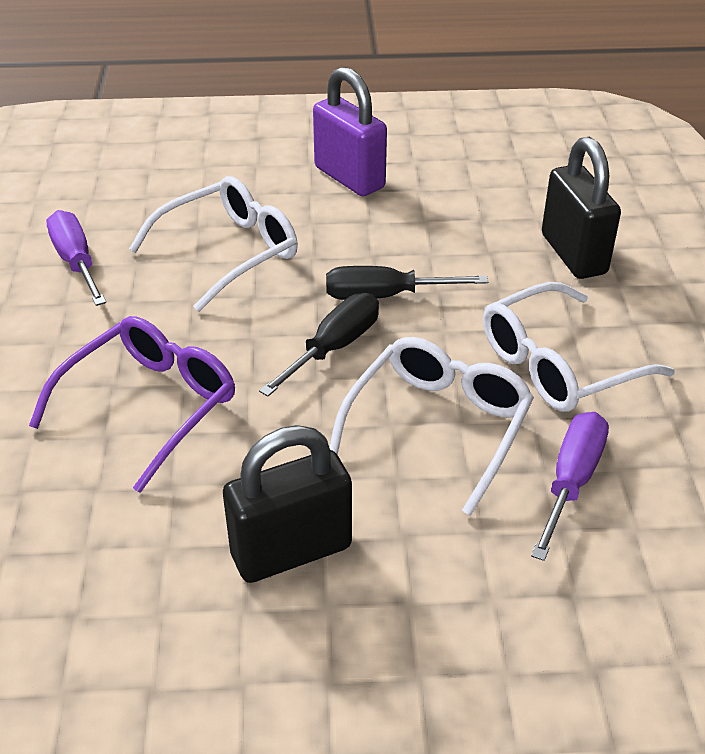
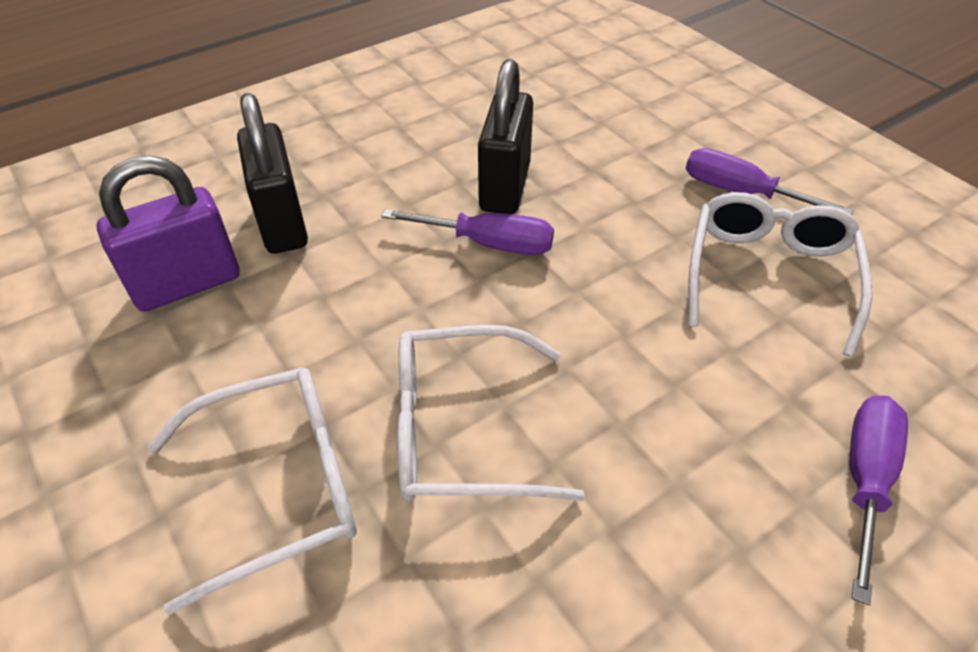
black screwdriver: [259,293,379,396] [326,266,488,300] = 2 -> none = 0
purple glasses: [29,316,235,493] = 1 -> none = 0
purple screwdriver: [46,210,106,306] [531,412,609,561] = 2 -> [382,209,554,255] [686,148,854,215] [850,396,908,605] = 3

